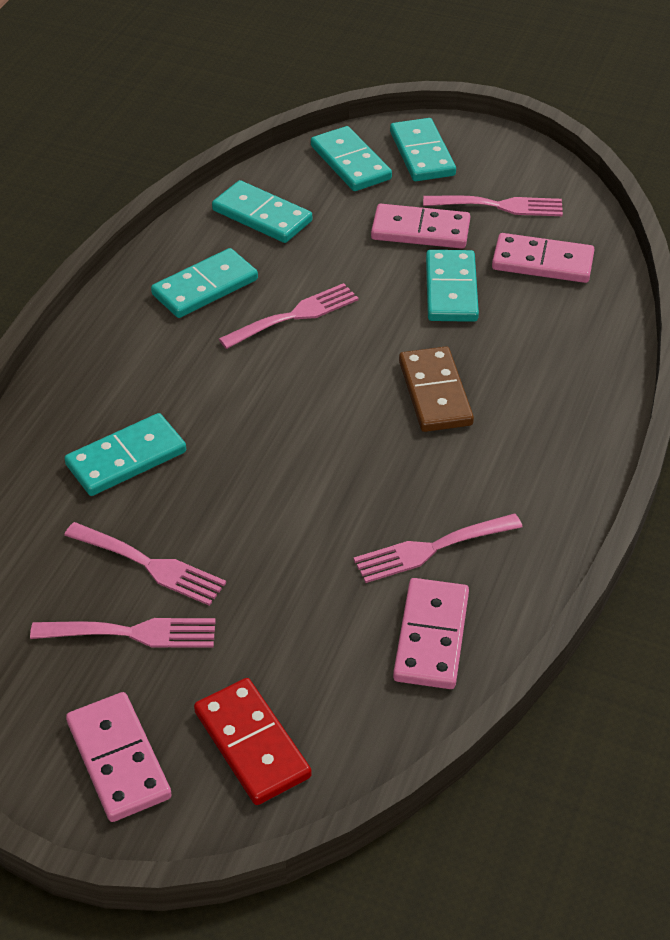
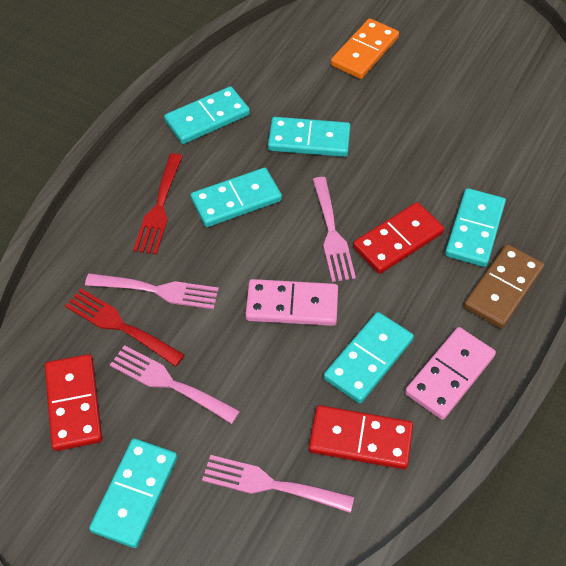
orange domino: none = 0 -> [331,18,399,79] = 1
pink domino: [66,692,172,822] [371,204,470,249] [393,578,469,689] [492,233,595,283] = 4 -> [245,279,338,326] [405,327,496,420] = 2
pink fork: [30,618,216,648] [64,522,226,606] [219,283,359,349] [353,513,522,583] [423,196,563,216] = 5 -> [85,273,219,309] [110,345,240,424] [202,455,354,513] [312,177,356,282] = 4
red domino: [194,678,312,805] = 1 -> [45,354,102,451] [309,405,413,469] [353,202,444,274] = 3
red fork: none = 0 -> [65,289,185,367] [133,153,183,255] = 2

